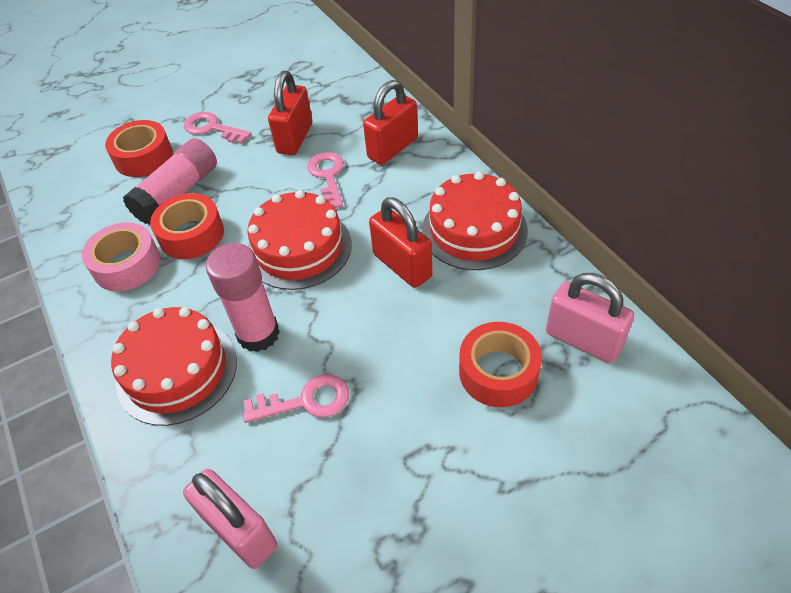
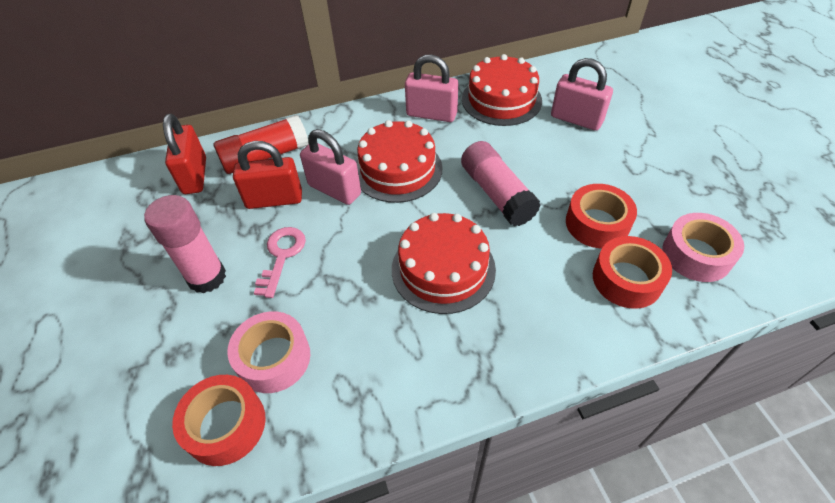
pink key: [184,112,251,144] [243,374,349,423] [307,152,344,208] = 3 -> [254,227,306,298] = 1
pink padlock: [183,469,277,569] [546,273,634,363] = 2 -> [300,129,361,205] [405,54,458,122] [551,58,613,131] = 3
pink tape: [82,222,161,291] = 1 -> [227,311,310,393] [662,213,744,282] = 2
red glue stick: none = 0 -> [214,115,309,174] = 1
red padlock: [268,71,312,155] [363,80,418,165] [369,197,432,288] = 3 -> [163,114,206,194] [233,141,302,209] = 2

